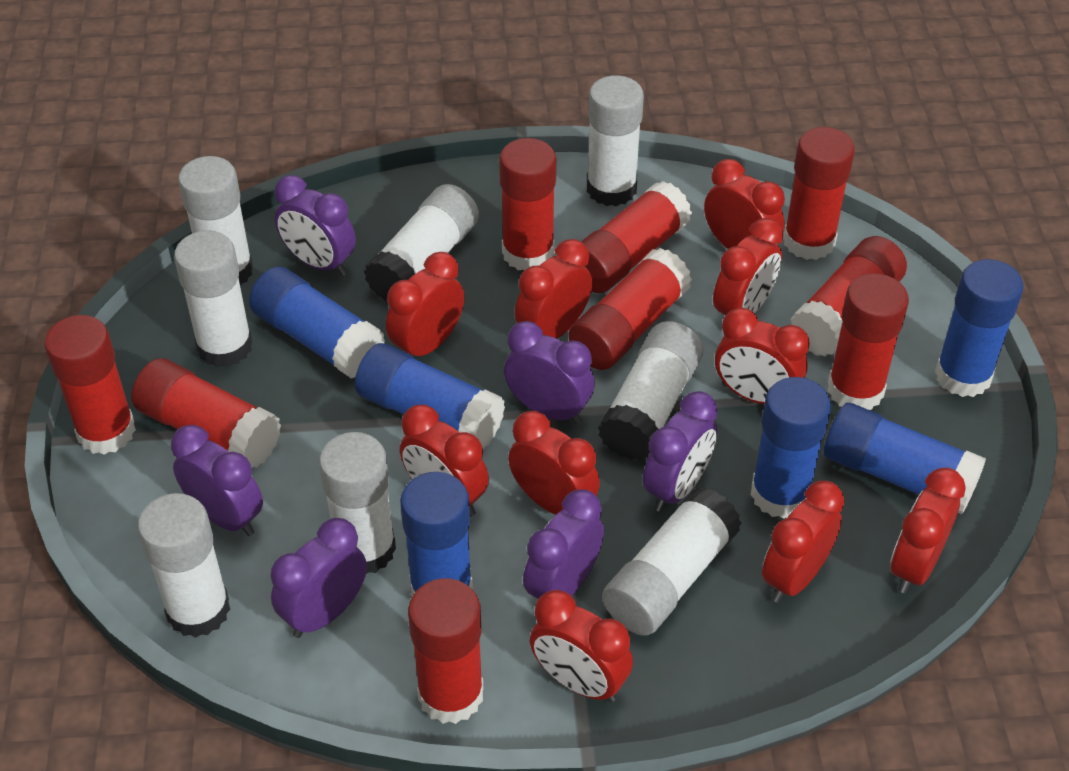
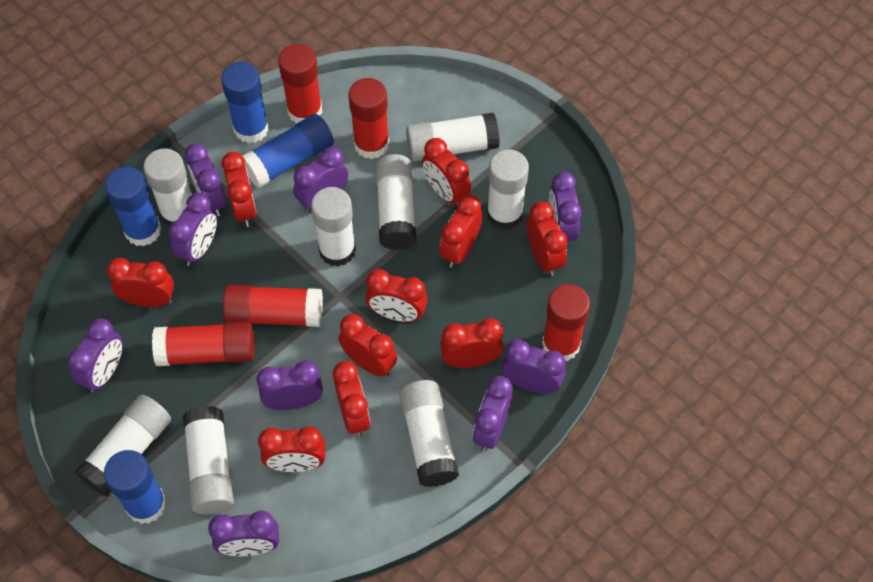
blue glue stick: [249,266,385,379] [355,343,505,449] [400,472,473,597] [751,377,831,518] [824,403,986,514] [935,259,1023,397] = 6 -> [104,450,166,524] [105,166,162,247] [221,62,269,143] [242,114,334,188] = 4
purple clock: [171,425,263,536] [271,518,367,638] [274,175,356,276] [504,321,595,424] [523,489,604,599] [643,391,718,512] = 6 -> [68,319,123,392] [169,193,217,266] [185,143,226,216] [208,511,279,556] [256,360,323,410] [293,147,348,213] [473,376,513,451] [502,339,566,394] [549,172,582,248] = 9
red glue stick: [44,315,136,455] [132,358,281,468] [408,578,484,724] [499,138,556,270] [568,248,692,370] [581,181,692,293] [783,127,855,260] [791,236,907,357] [828,273,909,410] = 9 -> [152,322,255,366] [223,285,323,327] [278,44,322,124] [349,78,389,159] [542,284,590,361] = 5

